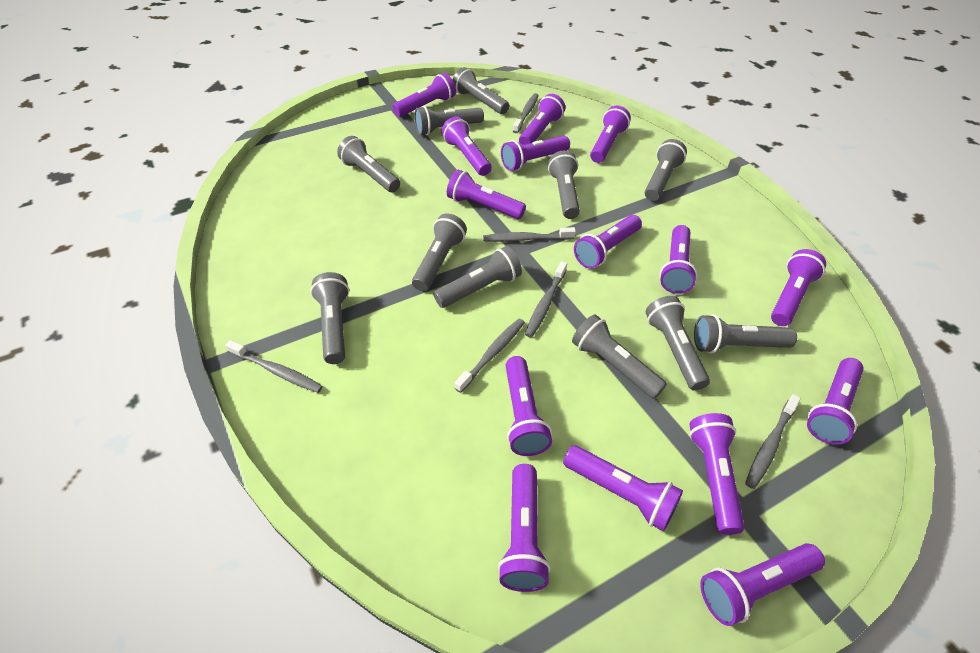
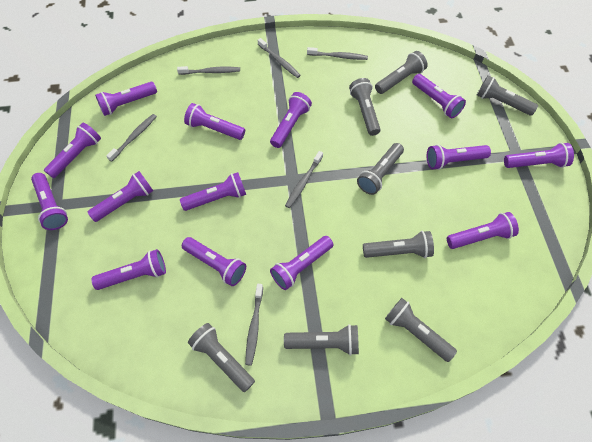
grey flashlight: [311,272,349,364] [337,136,400,192] [412,214,467,291] [414,106,484,135] [433,246,522,308] [453,67,509,114] [548,151,580,219] [572,314,667,399] [645,139,687,201] [646,296,710,391] [694,314,797,354] = 11 -> [188,323,255,392] [284,324,359,356] [349,78,381,136] [357,143,404,195] [363,231,434,258] [375,51,428,94] [385,298,457,362] [477,75,538,116] = 8
purple flashlight: [392,73,456,117] [441,116,492,176] [447,170,526,219] [498,464,551,592] [501,136,570,171] [505,356,552,456] [519,94,565,145] [563,445,683,532] [574,215,642,269] [590,106,631,163] [660,225,697,294] [689,413,744,535] [700,543,825,626] [771,249,826,326] [807,358,864,444] = 15 -> [31,173,68,230] [44,122,101,178] [87,171,153,222] [91,249,166,290] [95,82,157,116] [180,172,246,211] [182,237,246,286] [184,103,245,140] [270,92,312,148] [270,236,333,290] [412,74,466,118] [427,144,491,170] [447,212,519,249] [504,143,574,168] = 14

